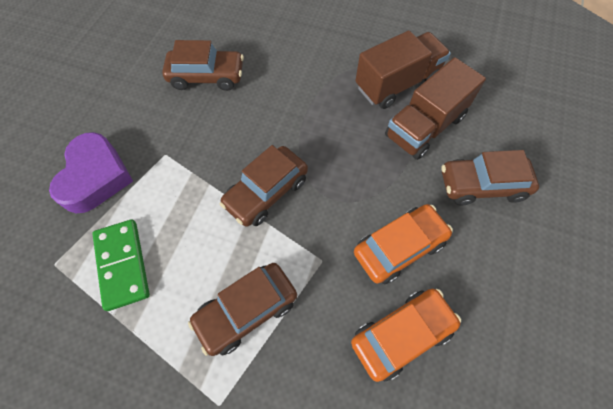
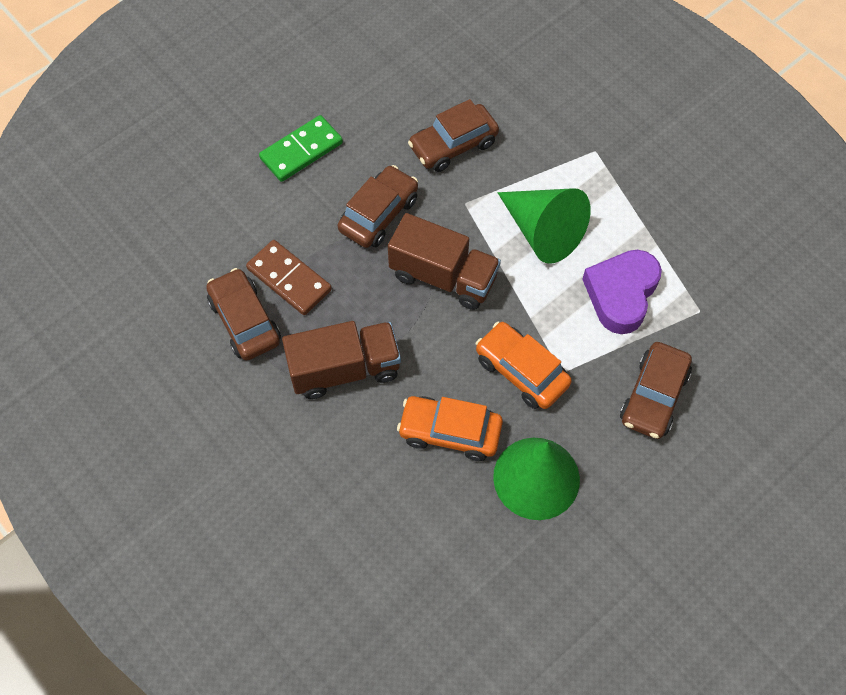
brown domino: none = 0 -> [246,240,332,315] = 1
green cone: none = 0 -> [493,438,580,520] [498,188,591,264] = 2

